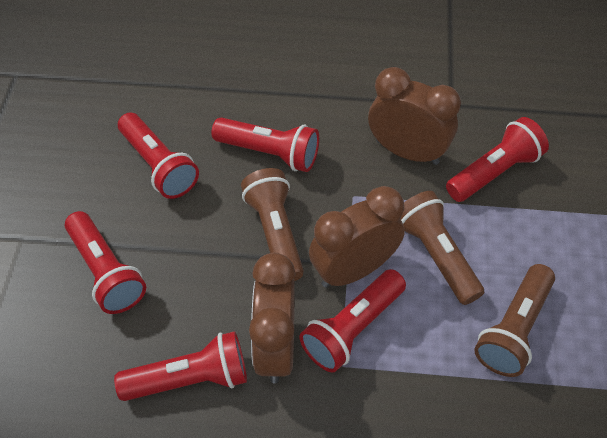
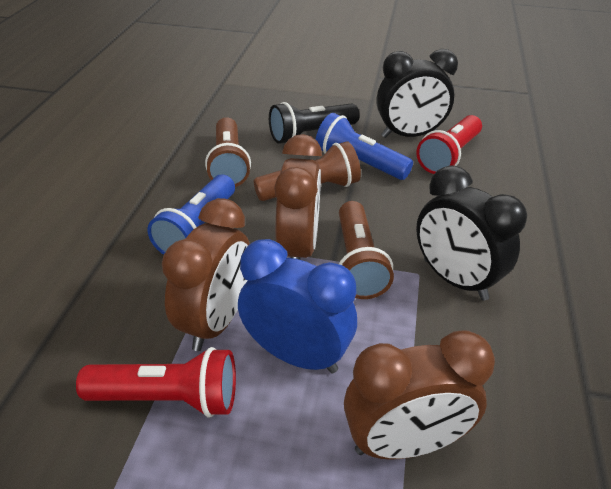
black clock: none = 0 -> [377,49,458,138] [416,165,527,301] = 2
black flashlight: none = 0 -> [269,102,360,144] = 1
blue clock: none = 0 -> [238,239,357,373] = 1
blue flashlight: none = 0 -> [147,175,235,255] [315,113,413,180] = 2
red flashlight: [65,211,146,314] [114,331,247,401] [118,113,199,199] [211,117,319,172] [300,269,406,372] [446,117,549,202] = 6 -> [76,347,236,418] [416,115,482,174] = 2

